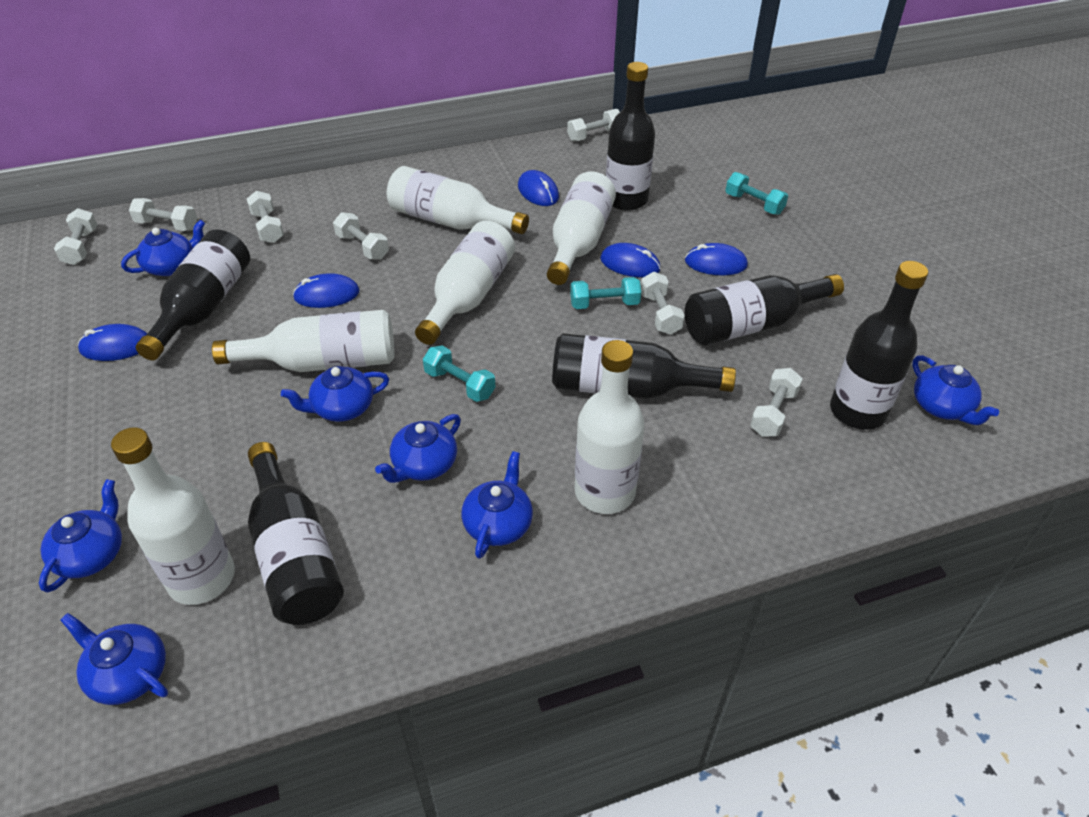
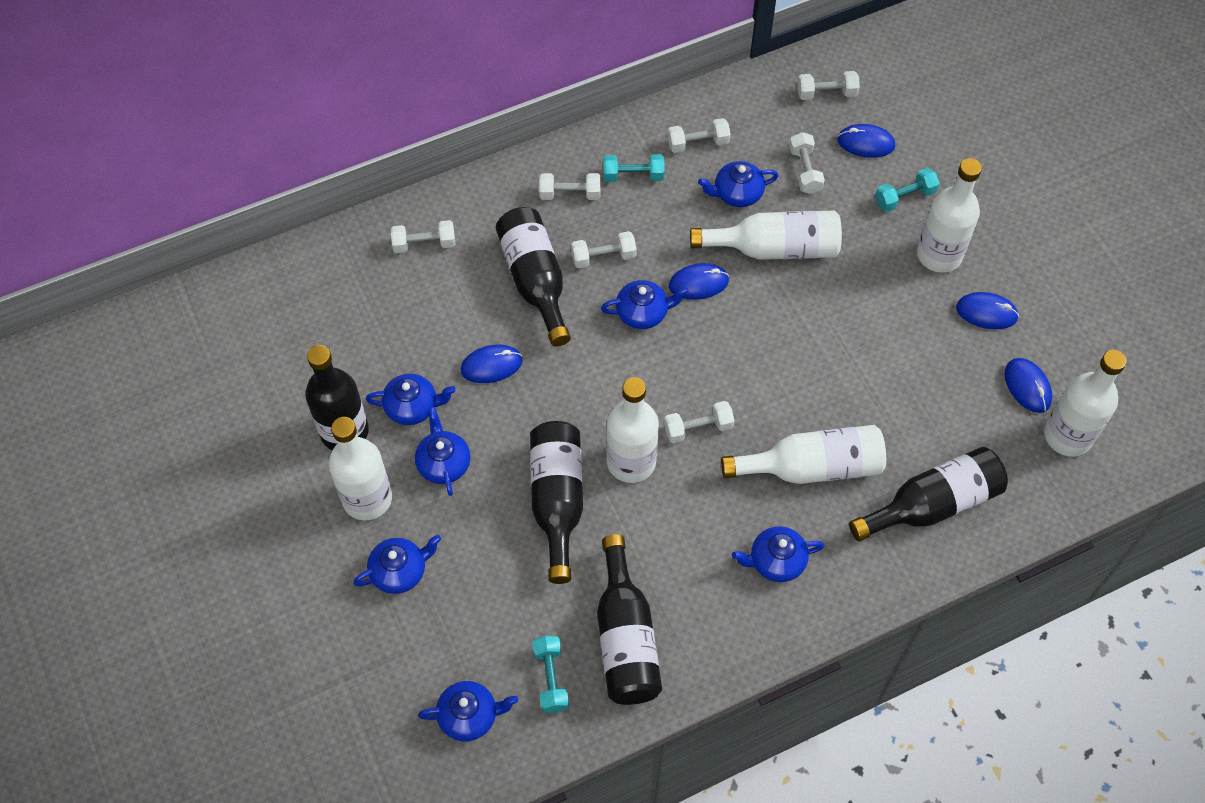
black bottle: [136,229,250,360] [248,442,344,625] [552,333,736,399] [606,62,655,211] [685,274,844,345] [830,261,928,430] = 6 -> [305,345,369,450] [496,207,571,347] [530,421,583,584] [597,534,662,705] [849,447,1008,541] = 5

